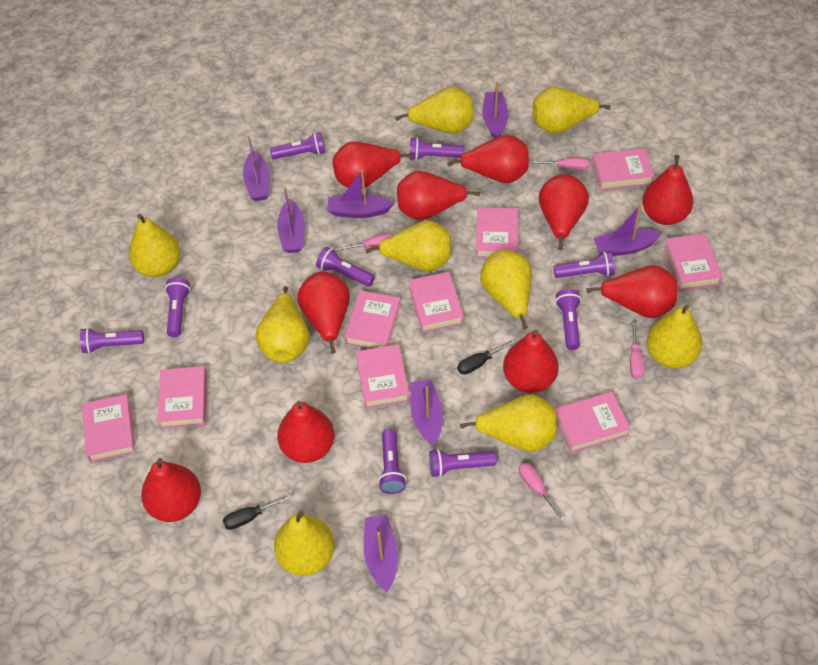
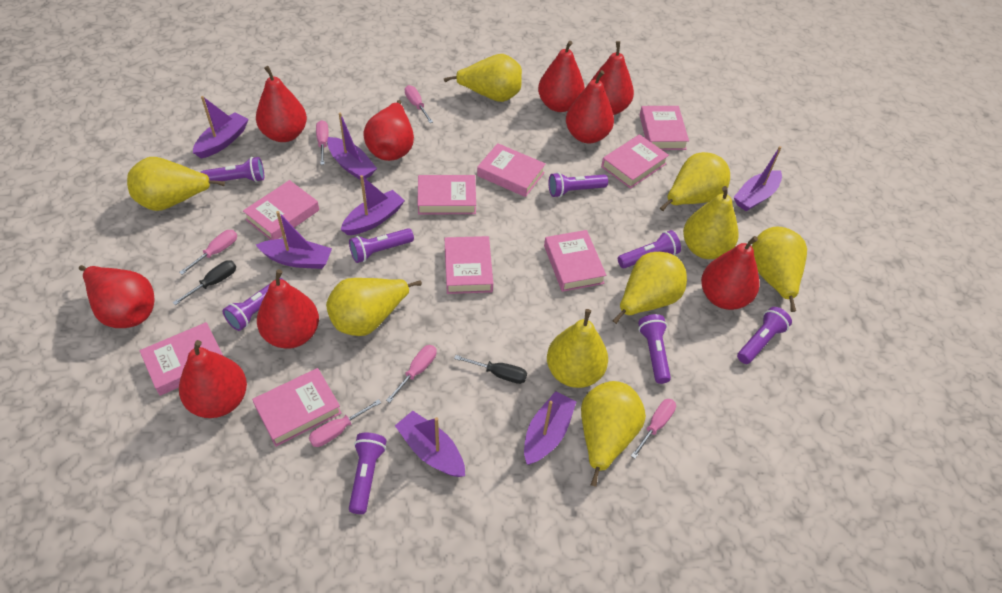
pink screwdriver: [335,233,395,251] [519,463,566,522] [530,157,590,170] [630,322,644,379] = 4 -> [179,230,237,275] [309,399,381,447] [316,120,329,165] [386,345,436,403] [405,85,433,123] [631,399,676,459] = 6
purple flashlight: [80,328,144,354] [165,278,191,337] [270,132,325,159] [316,246,375,286] [378,429,407,494] [410,137,464,161] [429,449,497,477] [554,251,615,278] [555,289,581,350] = 9 -> [200,157,264,182] [223,278,284,331] [349,228,414,263] [349,433,387,514] [548,172,608,197] [618,230,681,268] [638,314,671,384] [737,307,792,364] = 8
red pear: [141,458,201,522] [277,401,334,463] [297,272,350,354] [333,141,413,188] [397,171,480,220] [447,134,529,183] [503,329,558,393] [539,174,589,250] [586,265,678,318] [642,155,693,225] = 10 -> [79,265,155,328] [179,340,247,418] [256,66,307,142] [257,269,319,349] [363,100,414,161] [538,41,585,112] [566,70,614,143] [591,41,634,115] [701,236,759,310] = 9

